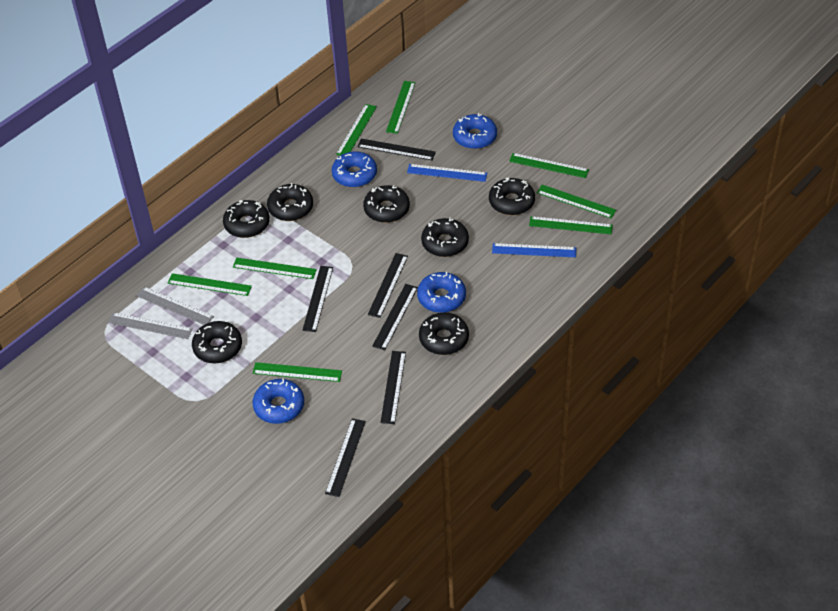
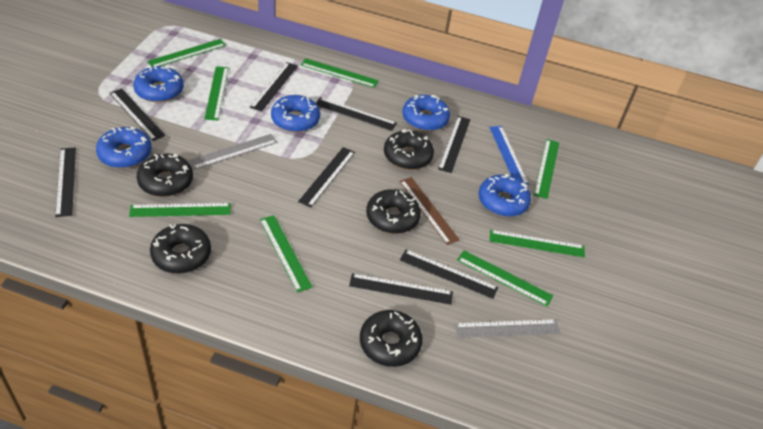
black donut: [192,321,242,364] [223,200,270,238] [267,183,313,221] [363,185,410,223] [419,312,469,355] [421,218,469,257] [489,178,535,215] = 7 -> [137,154,193,197] [150,224,211,274] [360,310,423,367] [366,189,421,234] [384,129,434,170] = 5
black ruler: [302,266,333,332] [325,418,366,497] [357,139,436,160] [368,253,408,318] [372,284,418,350] [380,351,406,424] = 6 -> [55,147,76,217] [109,88,166,141] [250,62,298,112] [298,147,355,208] [316,97,397,131] [349,273,453,305] [400,250,498,299] [438,116,470,173] = 8
blue donut: [253,379,304,424] [332,151,377,188] [417,272,466,313] [453,113,497,149] = 4 -> [96,127,152,168] [133,66,184,103] [271,95,320,132] [402,95,450,131] [479,174,531,217] = 5
blue ruler: [407,164,487,182] [492,243,576,257] = 2 -> [489,126,529,185] = 1
brown ruler: none = 0 -> [399,177,460,245] = 1

